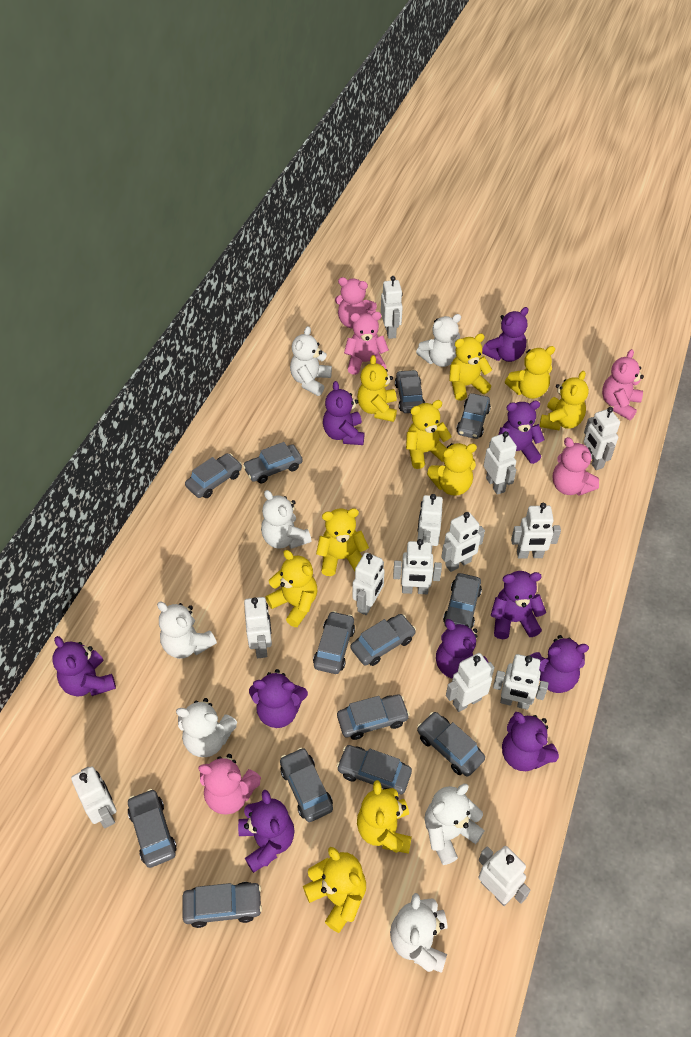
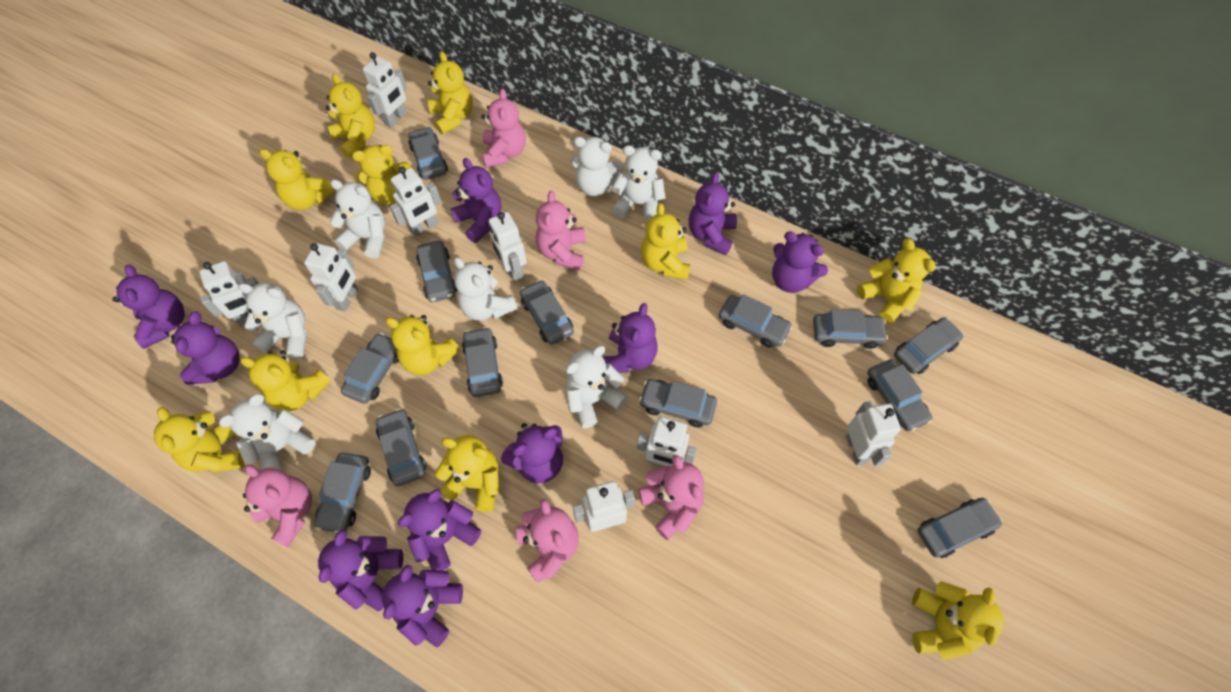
white robot: [71,766,116,829] [244,597,272,658] [352,553,385,615] [381,276,403,339] [393,539,442,594] [417,494,443,554] [441,512,485,572] [446,653,495,712] [478,846,531,906] [484,431,517,495] [493,654,549,710] [511,503,561,559] [584,407,620,470] = 13 -> [199,261,259,326] [304,243,358,312] [363,52,407,128] [390,166,441,237] [489,212,527,282] [573,481,635,532] [637,416,697,467] [846,401,901,466] = 8
yellow teddy bear: [266,550,317,627] [303,847,366,933] [316,508,369,576] [357,355,397,422] [357,780,412,854] [406,400,452,469] [427,443,477,496] [449,334,492,401] [505,346,555,399] [540,371,589,430] = 10 -> [154,407,245,472] [240,350,331,411] [259,149,336,210] [326,74,375,158] [352,145,411,205] [385,315,460,375] [428,51,473,134] [435,435,500,512] [641,203,690,280] [857,238,936,324] [912,581,1004,660] = 11

